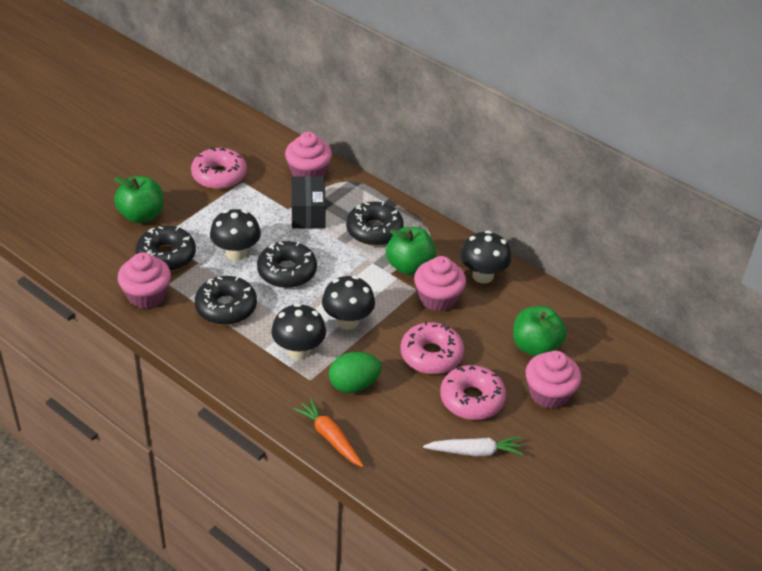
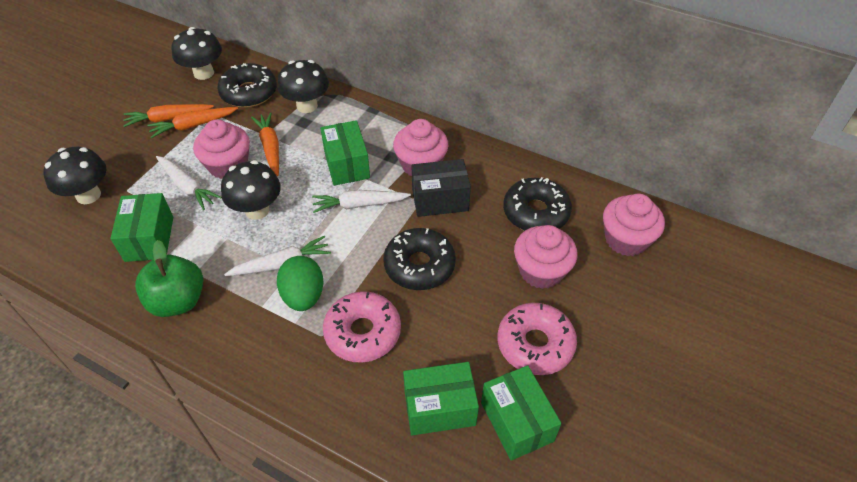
black donut: [136,226,196,271] [195,276,257,325] [257,241,317,288] [346,201,404,246] = 4 -> [217,63,277,108] [383,228,456,290] [503,177,572,231] = 3
green apple: [114,176,163,223] [386,227,436,275] [513,306,566,356] = 3 -> [135,240,203,317] = 1
green box: none = 0 -> [110,193,173,262] [320,120,370,186] [403,362,479,435] [481,365,562,461] = 4
orange carrot: [293,398,363,467] = 1 -> [123,104,214,127] [147,107,238,138] [251,112,279,176] = 3
pink donut: [191,147,247,189] [400,321,464,374] [440,365,506,420] = 3 -> [323,291,401,363] [498,303,577,375] = 2
white carrot: [423,436,524,457] = 1 -> [156,156,222,210] [224,236,331,276] [312,190,411,213] = 3

